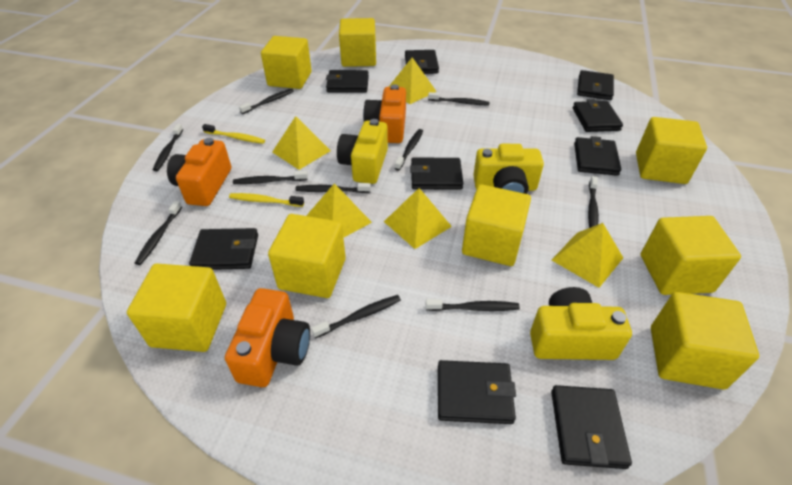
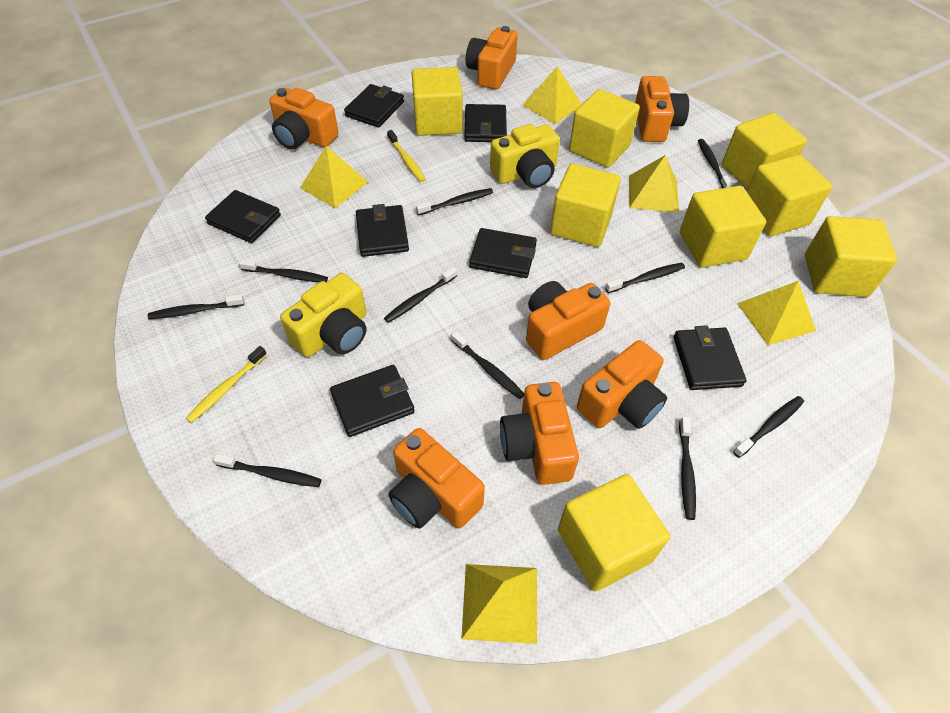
black wallet: [189,228,258,270] [326,70,369,93] [405,50,439,74] [410,158,463,189] [438,360,516,424] [551,385,632,469] [573,99,623,132] [574,136,621,176] [577,70,614,100] = 9 -> [205,190,281,243] [330,365,415,437] [344,84,404,128] [356,204,409,257] [464,104,507,142] [469,228,537,278] [674,325,746,390] = 7
orange camera: [167,138,231,206] [225,288,310,387] [363,84,406,143] = 3 -> [269,88,339,149] [388,428,485,529] [466,26,518,90] [500,382,579,485] [526,281,610,360] [577,340,667,429] [635,76,689,142] = 7
yellow camera: [337,119,388,184] [473,144,544,194] [530,287,632,360] = 3 -> [280,273,366,357] [490,124,560,188] = 2

